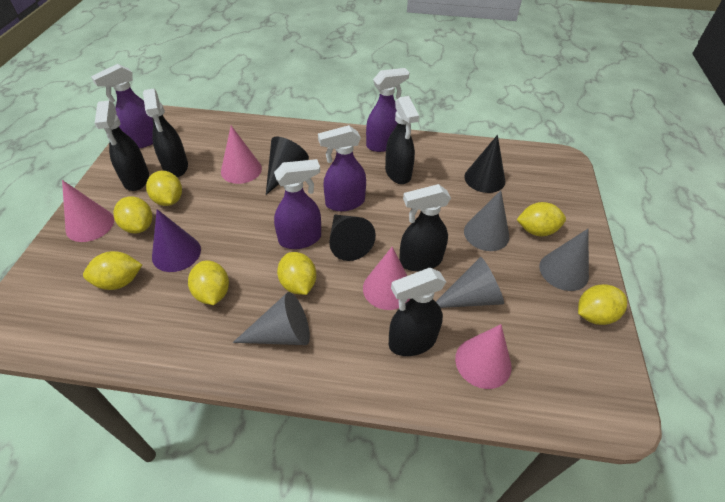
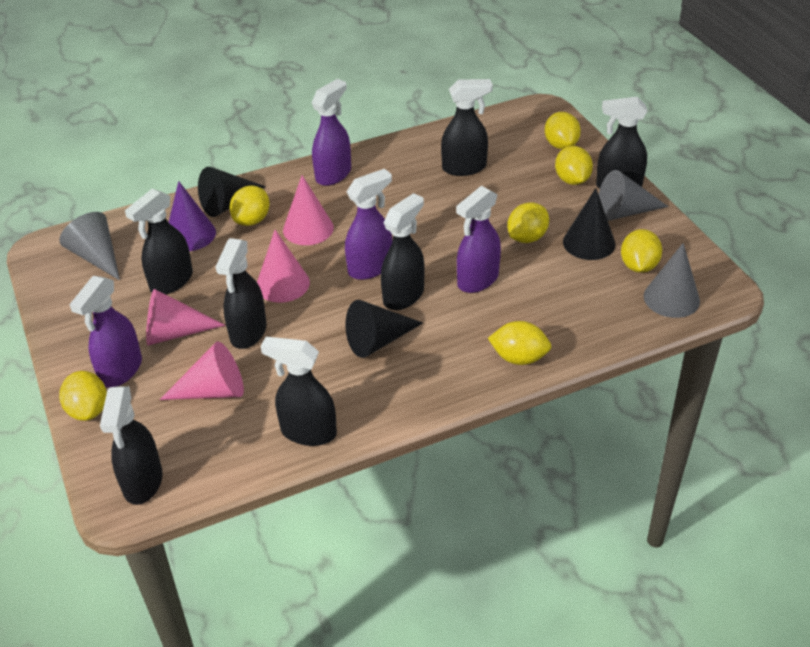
black spray bottle: [95,101,149,191] [143,89,188,177] [385,96,419,184] [388,268,446,356] [399,184,451,272] = 5 -> [100,386,163,505] [125,189,193,294] [216,238,267,349] [261,337,337,446] [381,193,425,310] [441,79,493,176] [596,97,648,189] = 7
grey cone: [233,292,310,345] [436,257,504,308] [464,190,509,251] [539,229,589,291] = 4 -> [59,212,120,280] [599,170,668,221] [644,243,700,318] = 3

